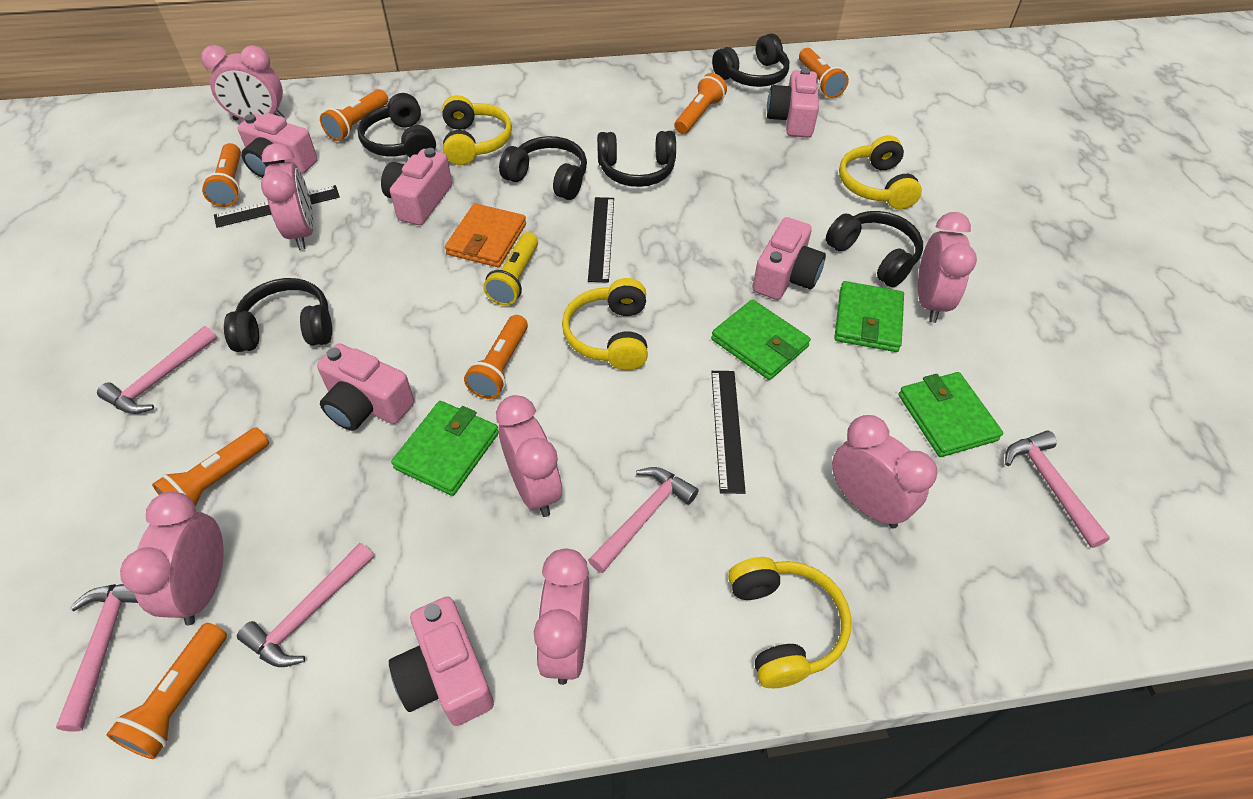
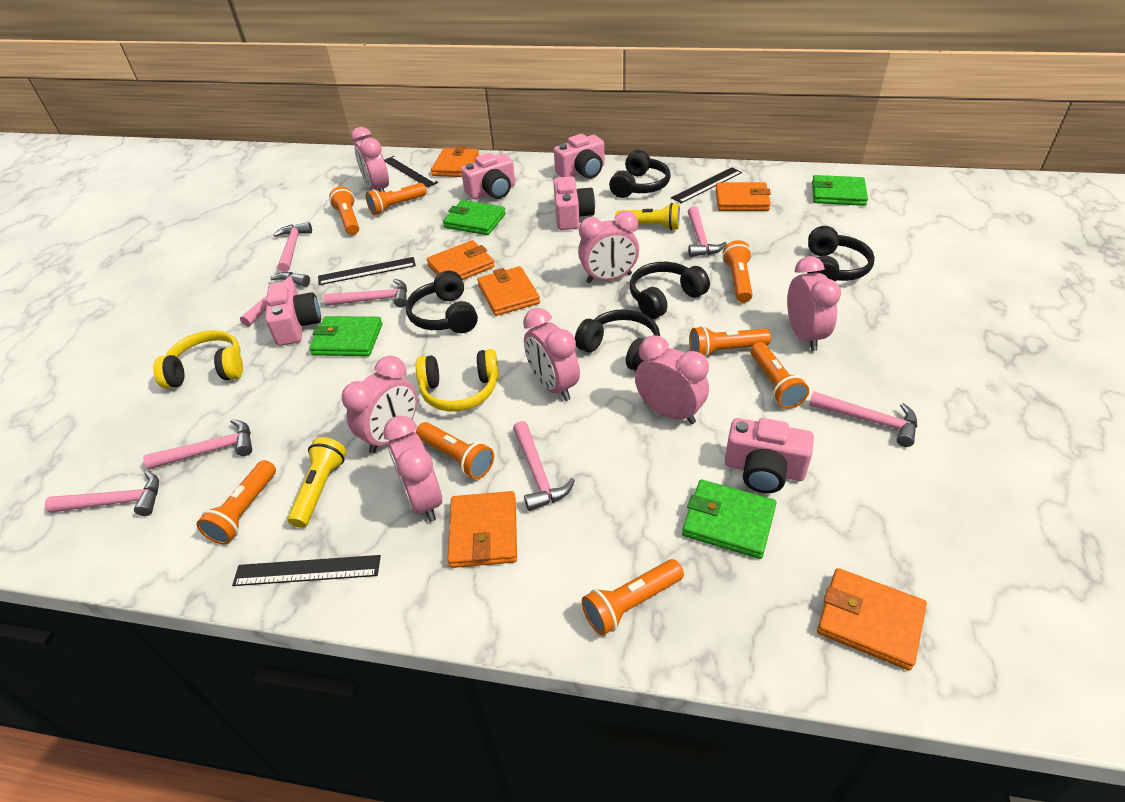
black headphones: [224,278,332,352] [357,93,436,157] [499,136,587,200] [597,131,676,187] [712,33,789,87] [826,211,923,287] = 6 -> [406,271,478,333] [575,309,660,371] [609,150,671,198] [630,262,710,319] [808,226,875,282] = 5
black ruler: [214,185,340,228] [588,197,614,283] [711,371,746,494] = 3 -> [232,555,381,586] [318,257,416,285] [384,156,439,188] [671,167,742,203] = 4
orange flashlight: [106,623,227,759] [152,427,269,507] [202,143,241,207] [320,89,388,141] [464,315,528,399] [674,73,727,134] [799,48,849,98] = 7 -> [196,460,276,544] [329,187,359,235] [366,183,427,215] [416,422,494,479] [582,559,684,636] [689,326,771,357] [722,240,753,303] [750,342,809,409] = 8
orange wallet: [445,203,526,267] = 1 -> [426,240,495,280] [431,146,479,177] [448,491,517,568] [477,266,540,316] [716,182,771,211] [817,568,927,670] = 6
pink camera: [238,113,318,178] [317,343,414,431] [381,148,452,225] [389,596,494,726] [752,217,826,300] [767,68,819,138] = 6 -> [265,280,321,346] [461,153,515,199] [553,176,595,230] [554,134,605,179] [725,418,814,493] = 5
pink hammer: [56,584,138,732] [97,326,217,414] [237,543,374,667] [588,467,699,573] [1005,431,1110,548] = 5 -> [45,471,159,516] [143,419,252,470] [240,272,310,327] [273,222,312,272] [324,279,407,307] [513,421,575,511] [688,206,727,257] [809,391,917,447] = 8
yellow flashlight: [483,232,538,306] = 1 -> [288,437,346,528] [615,203,680,230] = 2
yellow headphones: [442,95,512,165] [562,278,648,370] [728,557,851,688] [839,135,922,209] = 4 -> [153,330,243,389] [416,349,499,412] = 2

